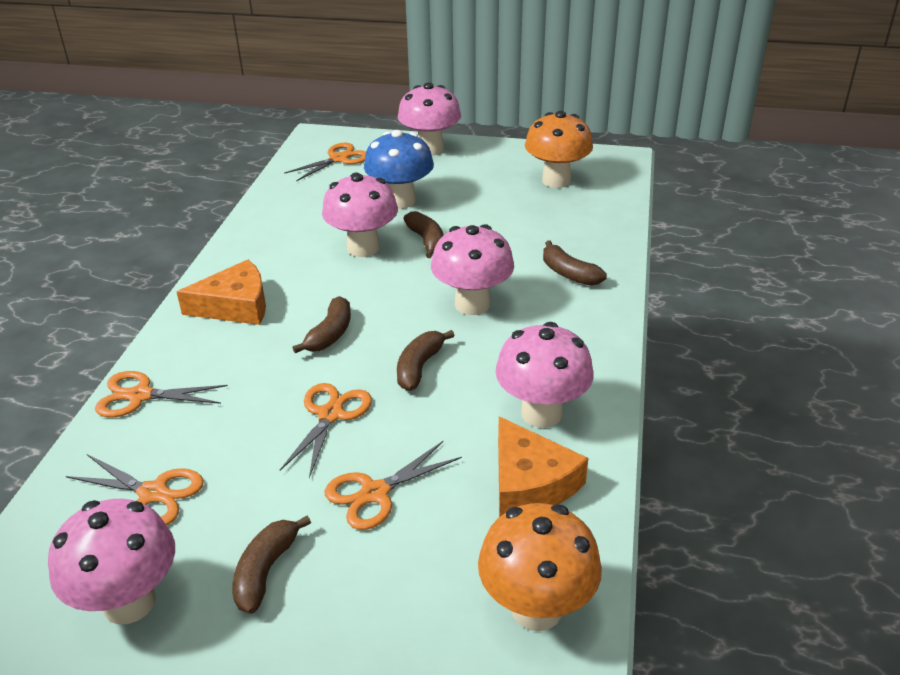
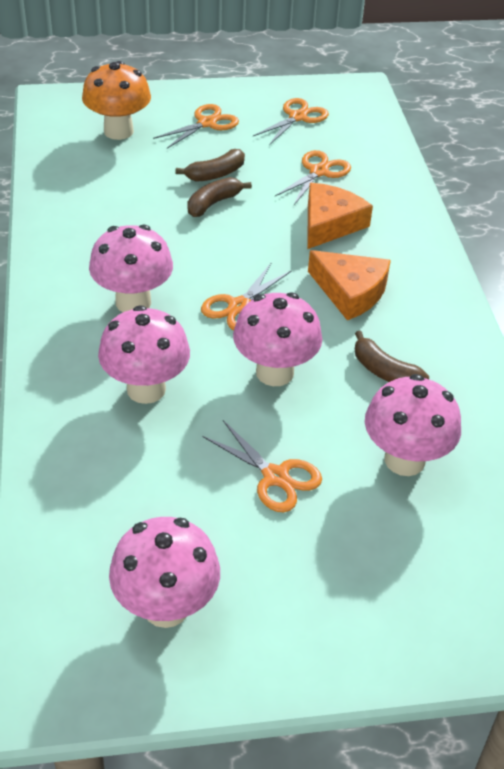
blue mushroom: [364,130,434,209] = 1 -> none = 0
brown banana: [232,516,311,614] [292,296,351,353] [397,330,454,391] [403,211,443,258] [543,240,607,286] = 5 -> [175,149,245,182] [188,177,252,217] [355,331,429,382] = 3
orange mushroom: [478,503,602,631] [525,111,593,188] = 2 -> [82,61,151,140] = 1

